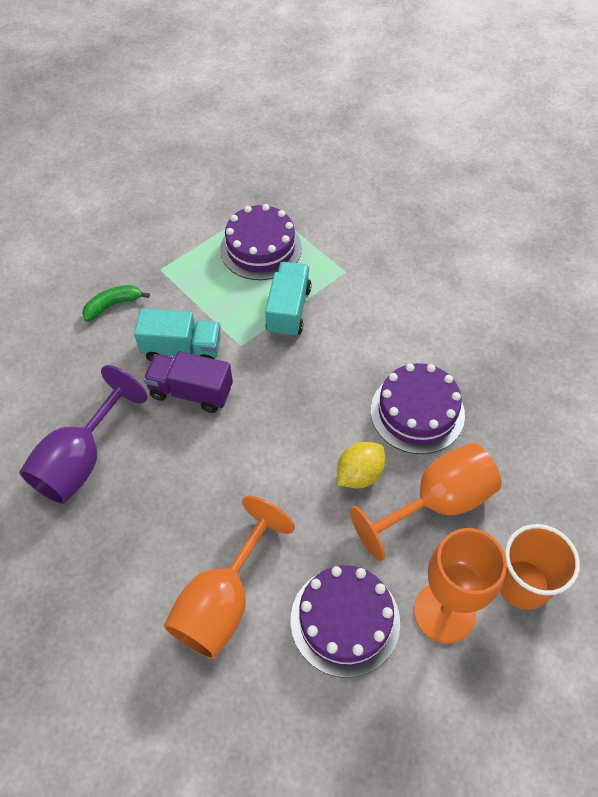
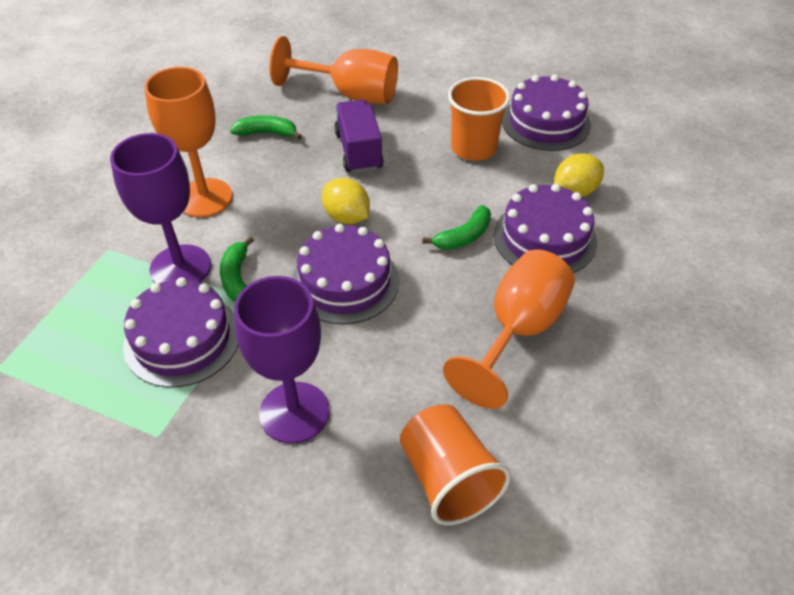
green banana: [82,285,150,322] = 1 -> [220,236,254,302] [230,115,302,140] [422,205,491,250] = 3
orange cup: [500,524,580,610] = 1 -> [400,404,511,525] [448,77,510,161] = 2
purple cake: [220,204,302,280] [290,565,400,678] [370,363,465,454] = 3 -> [123,277,238,387] [292,224,399,324] [494,184,597,273] [502,74,591,151] = 4
purple goblet: [19,365,148,504] = 1 -> [110,133,211,284] [234,276,330,444] = 2
turquoise truck: [134,309,221,361] [265,262,312,337] = 2 -> none = 0
yellow lemon: [337,442,385,488] = 1 -> [322,178,370,224] [554,153,604,197] = 2

